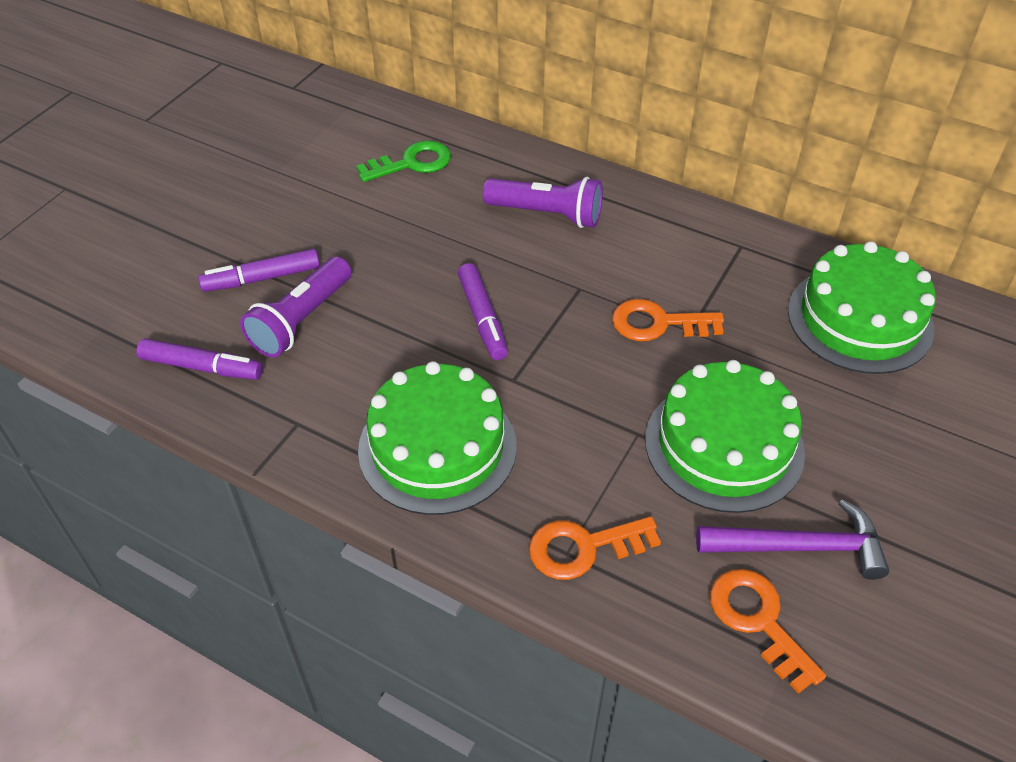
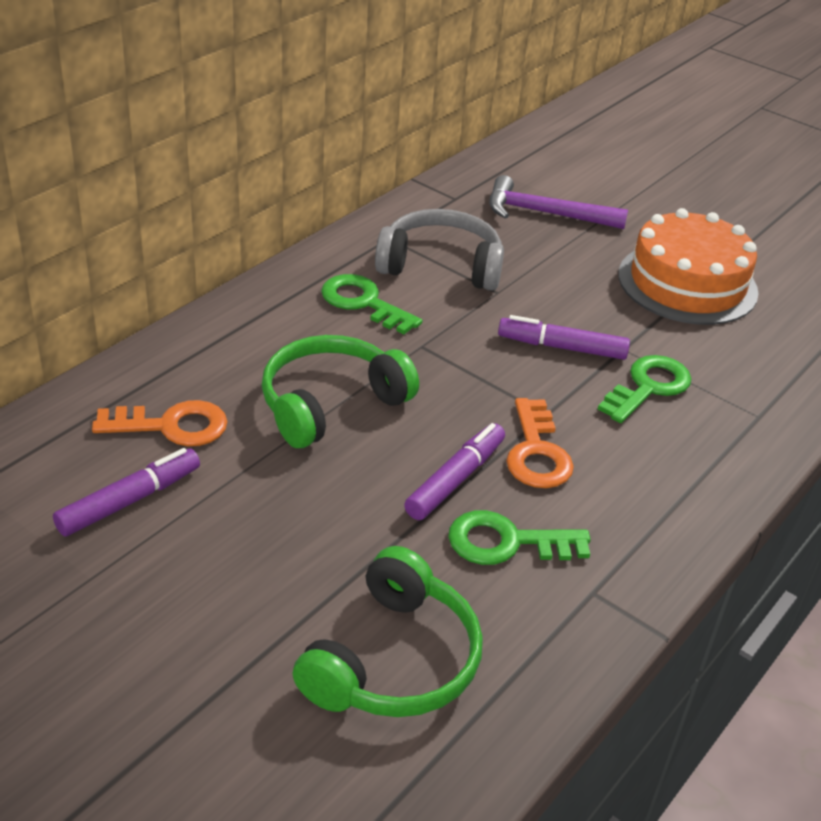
green cake: [358,361,517,515] [645,360,805,513] [788,241,936,374] = 3 -> none = 0
green headphones: none = 0 -> [262,335,419,448] [292,546,483,717] = 2
green key: [356,140,451,182] = 1 -> [321,274,422,334] [448,510,591,565] [598,355,691,423] = 3
grey headphones: none = 0 -> [375,209,504,291] = 1
orange cake: none = 0 -> [618,208,758,325] = 1
orange key: [529,516,661,580] [612,299,724,341] [710,569,826,694] = 3 -> [92,400,228,446] [506,398,574,488] = 2
purple flashlight: [240,257,352,358] [483,177,603,228] = 2 -> none = 0

